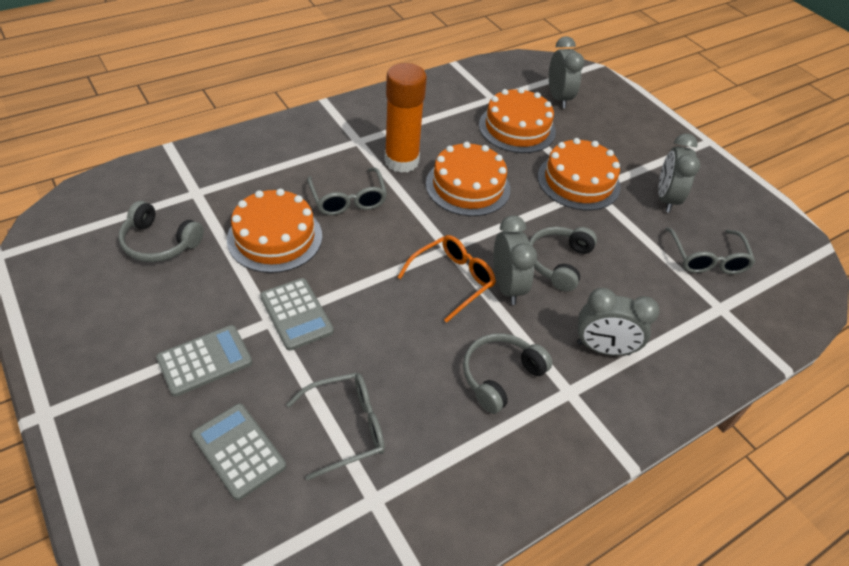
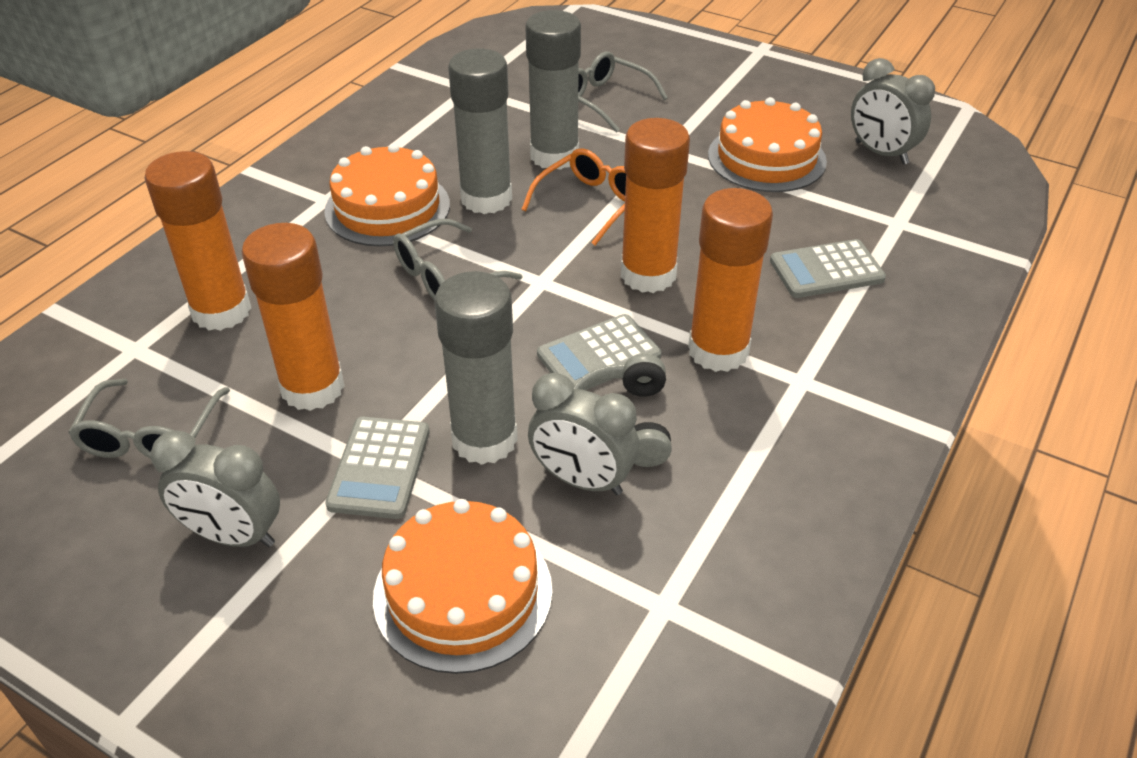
grey clock: [493,215,537,305] [549,36,585,108] [577,288,660,356] [658,133,700,213] = 4 -> [151,431,280,547] [528,373,639,495] [851,58,935,165] = 3
grey glue stick: none = 0 -> [434,271,518,465] [448,48,512,214] [525,10,581,170] = 3
grey headphones: [119,201,204,262] [463,333,552,414] [529,227,597,292] = 3 -> [574,354,672,467] = 1
orange cake: [227,189,322,273] [426,142,510,216] [479,88,556,153] [538,138,621,210] = 4 -> [324,144,450,246] [373,499,552,674] [708,97,827,192] = 3
orange glue stick: [384,63,427,173] = 1 -> [144,151,251,331] [241,223,345,411] [621,118,690,293] [688,188,773,372] = 4

